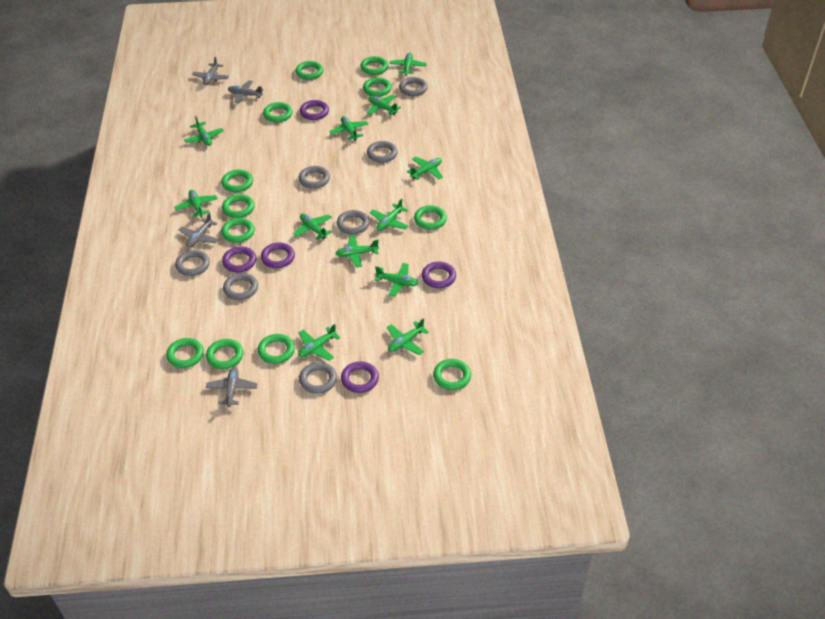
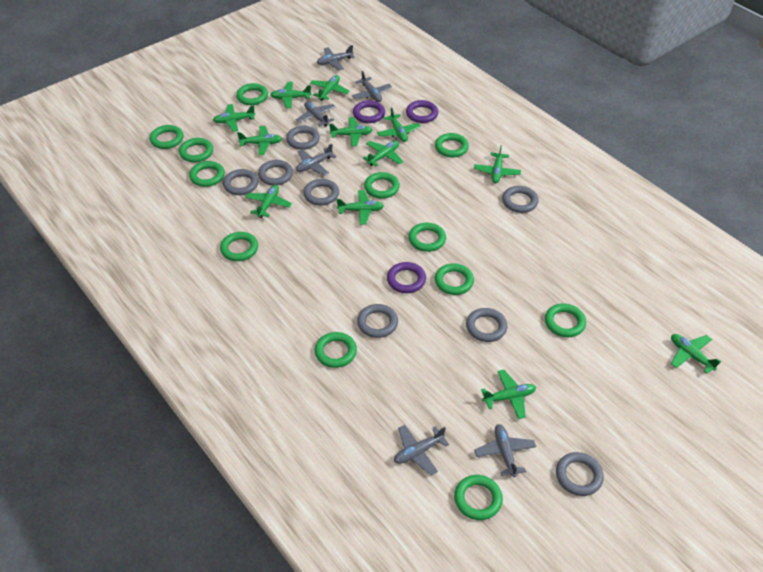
grey plane: [179,213,219,248] [192,57,229,85] [206,367,258,407] [228,80,264,103] = 4 -> [296,101,335,127] [296,144,336,176] [317,45,355,70] [352,71,392,102] [394,425,449,475] [474,424,536,477] = 6
grey ring: [175,250,210,276] [223,273,258,300] [299,166,330,189] [299,362,337,394] [337,210,370,235] [367,141,398,163] [399,77,428,96] = 7 -> [223,169,258,195] [258,160,293,186] [286,126,320,150] [303,179,339,206] [357,304,398,338] [466,308,507,342] [502,186,539,213] [556,452,604,496] = 8
purple ring: [222,246,256,272] [261,242,295,268] [300,100,329,120] [341,361,379,393] [422,262,456,288] = 5 -> [353,100,385,123] [387,262,426,293] [406,100,438,123] = 3

